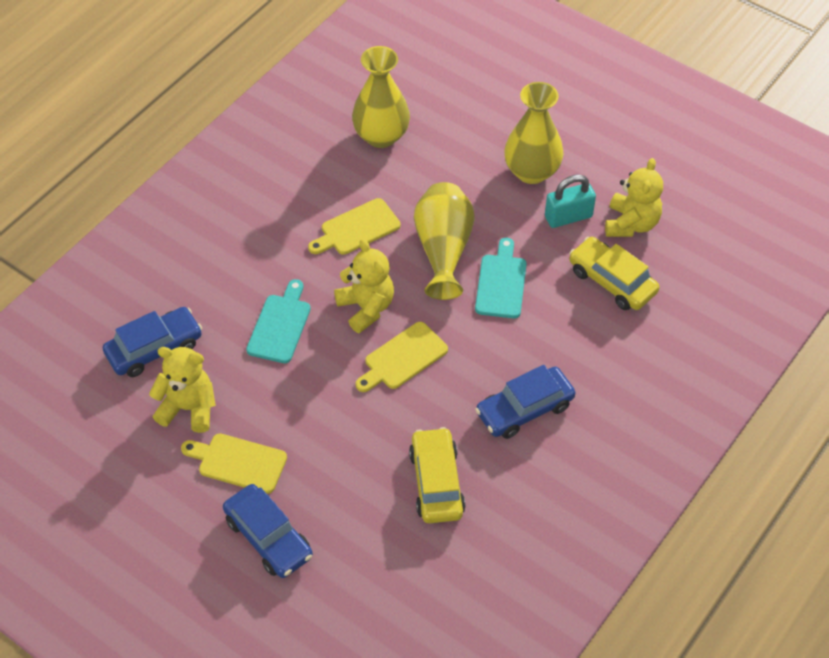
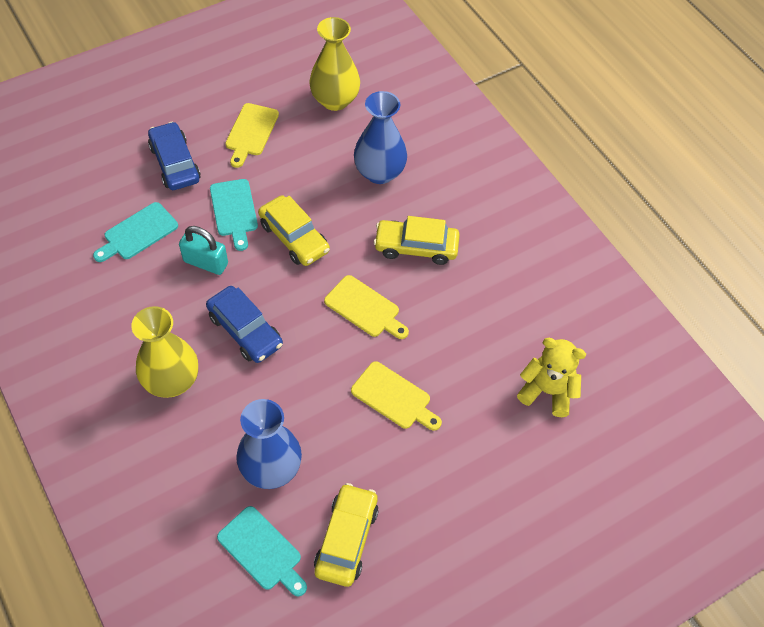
blue car: [103,307,202,377] [223,484,313,578] [475,365,576,439] = 3 -> [148,122,201,190] [206,286,283,363] = 2
blue vase: none = 0 -> [236,399,302,489] [354,91,407,184] = 2
turquoise cutting board: [246,279,311,363] [475,238,527,318] = 2 -> [93,202,178,262] [210,179,258,251] [217,506,307,596] = 3
yellow car: [409,427,466,523] [569,237,660,310] = 2 -> [258,195,330,266] [314,483,379,587] [374,216,460,265] = 3
yellow teddy bear: [149,347,216,433] [334,239,394,333] [605,158,663,237] = 3 -> [517,338,586,417] = 1
yellow vase: [352,46,410,148] [414,182,475,300] [504,82,564,184] = 3 -> [131,306,198,398] [309,17,360,111] = 2

